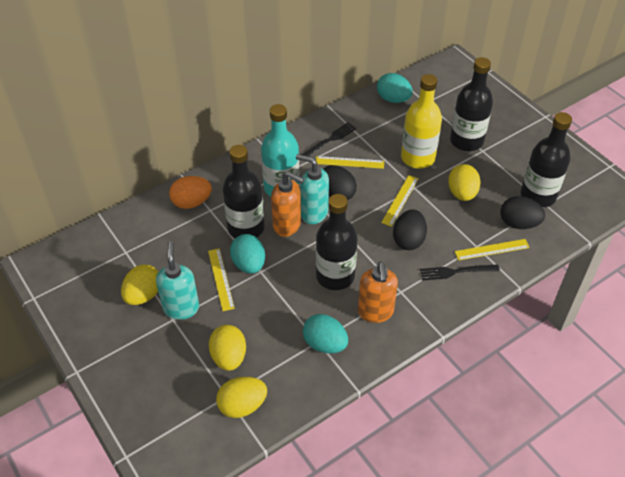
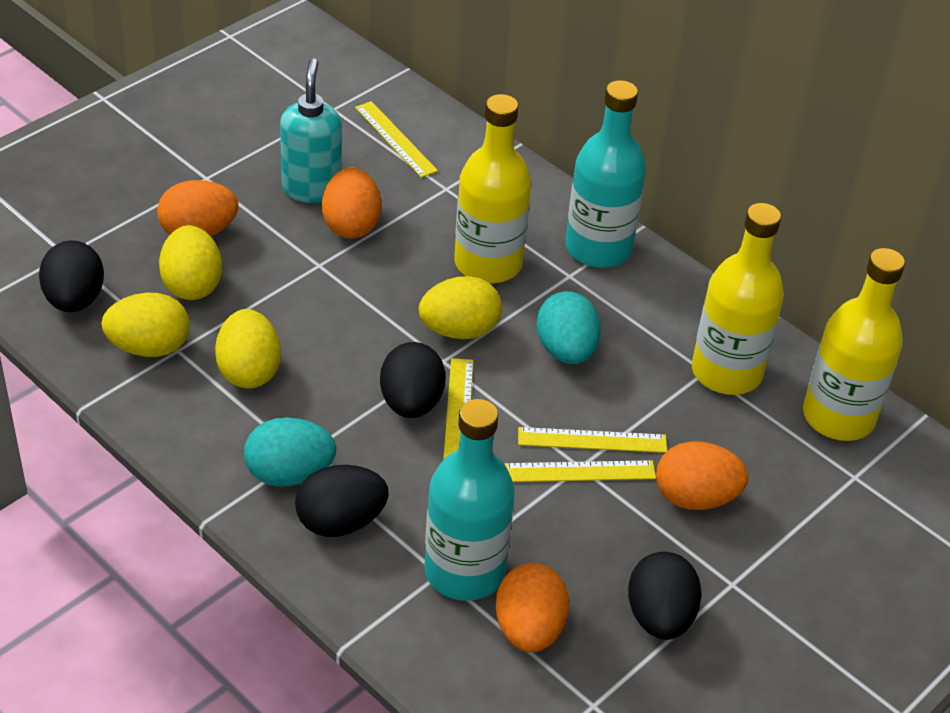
black bottle: [223,145,265,238] [316,194,357,290] [450,57,493,151] [521,112,572,208] = 4 -> none = 0
black egg: [323,165,357,200] [393,209,427,250] [500,196,545,229] = 3 -> [39,240,104,312] [295,465,389,537] [380,342,446,418] [628,552,702,640] = 4
black fork: [302,122,356,156] [420,264,500,281] = 2 -> none = 0
orange egg: [169,176,212,209] = 1 -> [157,180,238,236] [322,167,381,239] [496,563,569,653] [656,441,749,510] = 4
orange soap dispenser: [271,171,304,237] [358,261,398,323] = 2 -> none = 0
turquoise bottle: [261,104,299,197] = 1 -> [424,399,515,601] [566,80,646,268] = 2
turquoise egg: [230,234,265,274] [303,314,348,354] [377,73,413,103] = 3 -> [244,417,336,487] [536,291,601,364] = 2
turquoise soap dispenser: [156,241,199,320] [296,154,329,224] = 2 -> [280,58,342,203] = 1
yellow bottle: [401,74,442,169] = 1 -> [454,94,531,284] [692,203,784,395] [803,248,905,441] = 3

